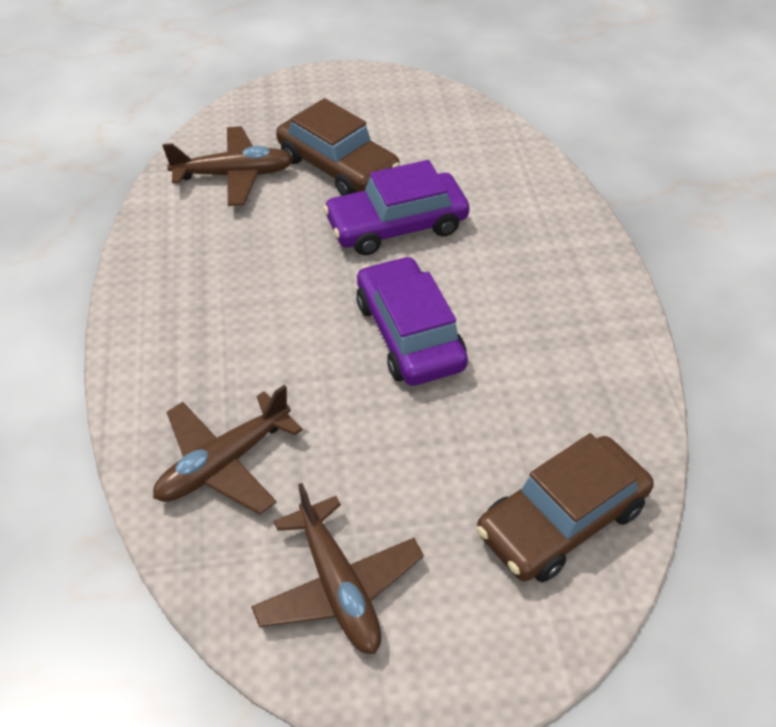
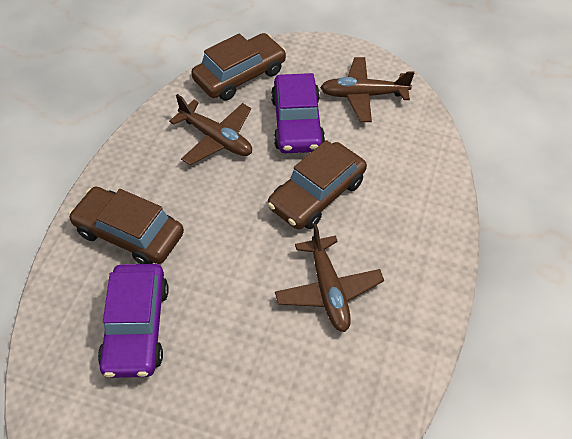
brown car: [276,98,400,196] [477,433,654,582] = 2 -> [69,187,184,264] [191,33,286,101] [268,140,367,230] = 3

